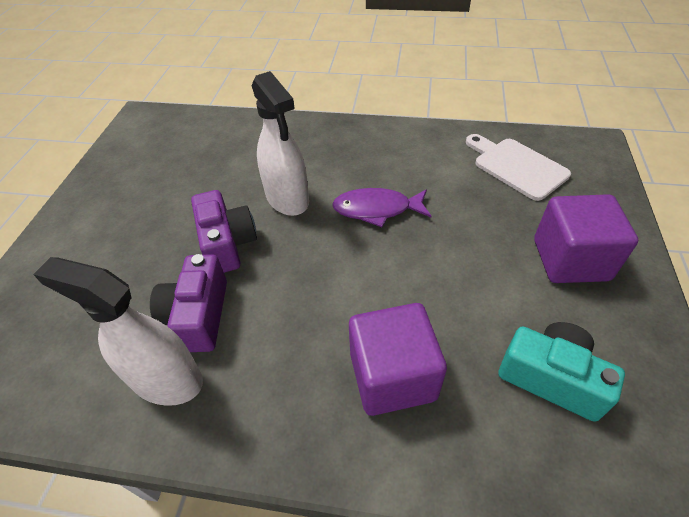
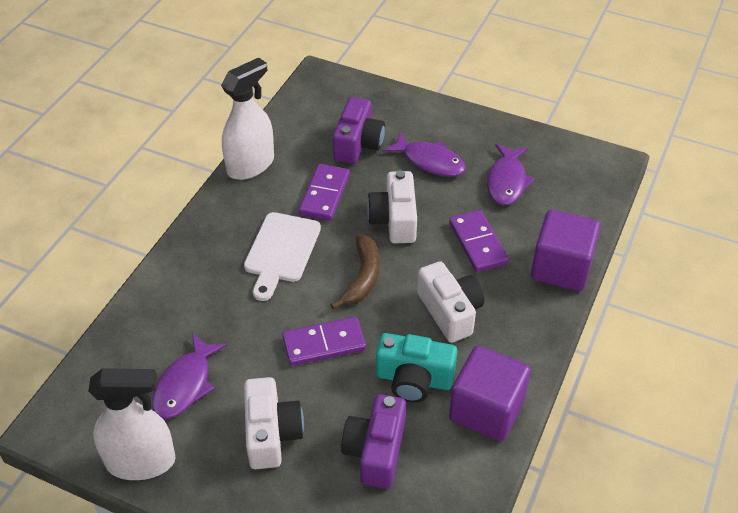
brown banana: none = 0 -> [330,234,380,309] = 1
purple domino: none = 0 -> [282,317,366,366] [299,164,350,221] [449,210,509,272] = 3
purple fish: [332,188,431,227] = 1 -> [152,333,227,419] [383,132,466,177] [487,144,535,205] = 3
white camera: none = 0 -> [244,377,304,469] [367,170,417,243] [417,261,484,343] = 3

